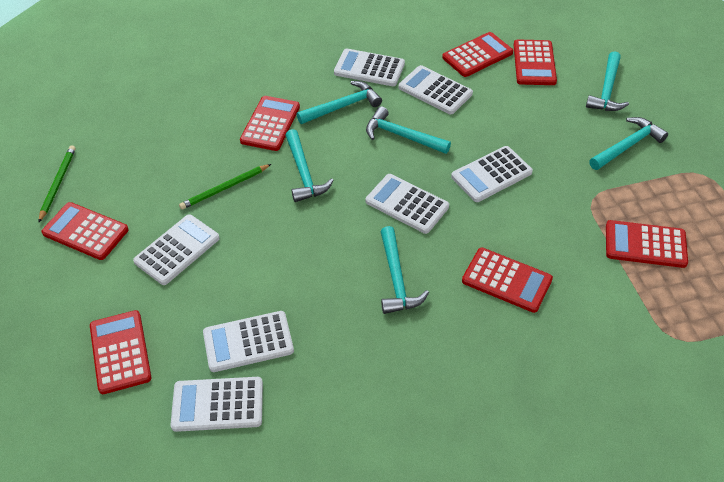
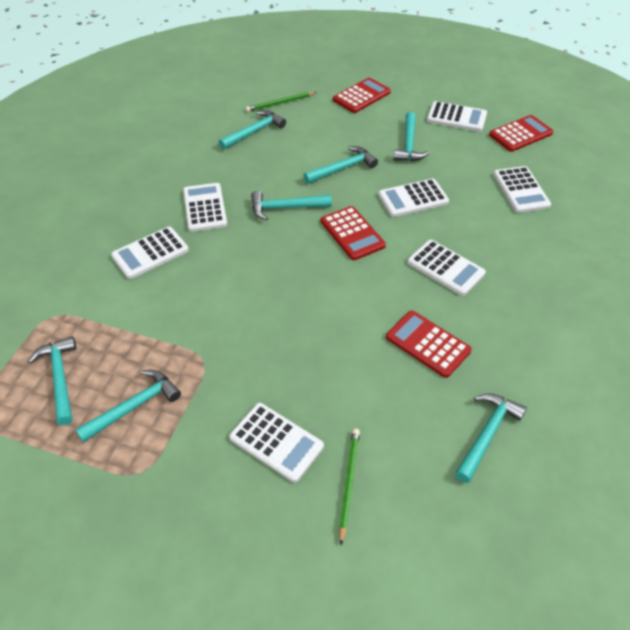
red calculator: [41,202,129,260] [90,310,151,394] [240,96,300,151] [442,32,513,77] [462,248,553,313] [514,39,557,85] [606,220,688,268] = 7 -> [321,206,386,260] [333,78,391,113] [386,310,472,378] [489,115,553,152] = 4
turquoise hammer: [285,129,334,202] [297,81,382,124] [366,106,451,154] [380,226,429,314] [586,51,629,111] [589,117,668,170] = 6 -> [28,336,77,425] [75,370,181,443] [219,110,286,150] [251,191,332,220] [303,146,378,184] [393,112,429,161] [455,393,527,483] = 7

